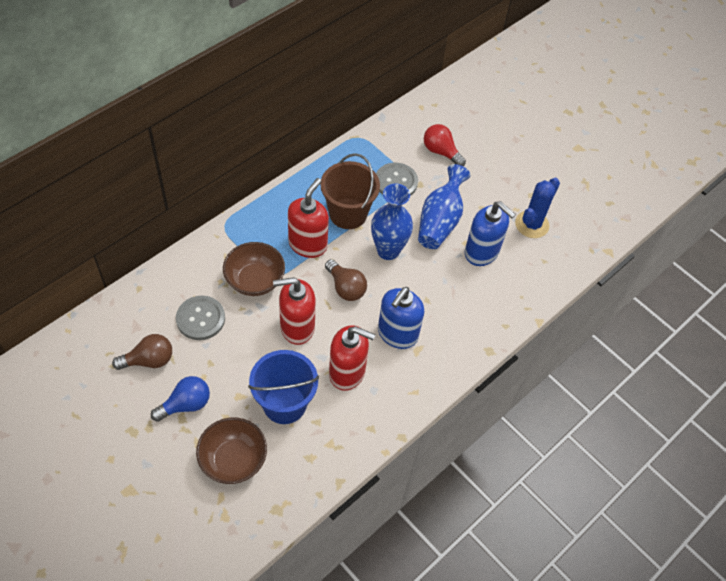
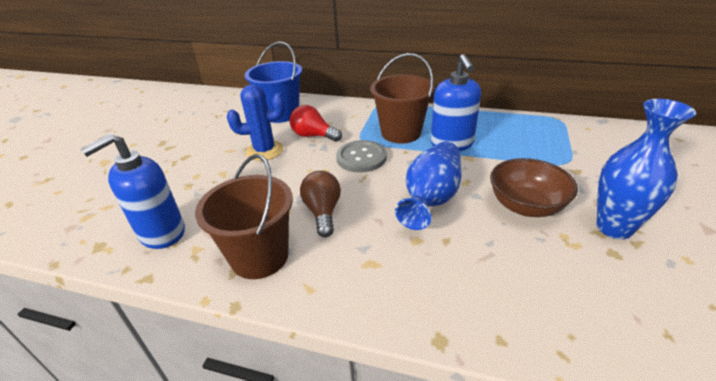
blue light bulb: [151,376,210,422] = 1 -> none = 0
brown bowl: [196,418,267,484] [223,242,285,296] = 2 -> [490,158,578,217] = 1
brown bucket: [320,153,380,229] = 1 -> [195,154,293,279] [370,53,435,143] = 2
brown light bulb: [112,334,172,370] [325,259,367,301] = 2 -> [300,171,341,237] = 1
grey button: [176,296,225,340] [376,163,418,196] = 2 -> [336,140,387,173] = 1
red soap dispenser: [273,277,316,345] [288,178,329,258] [329,325,376,391] = 3 -> none = 0

